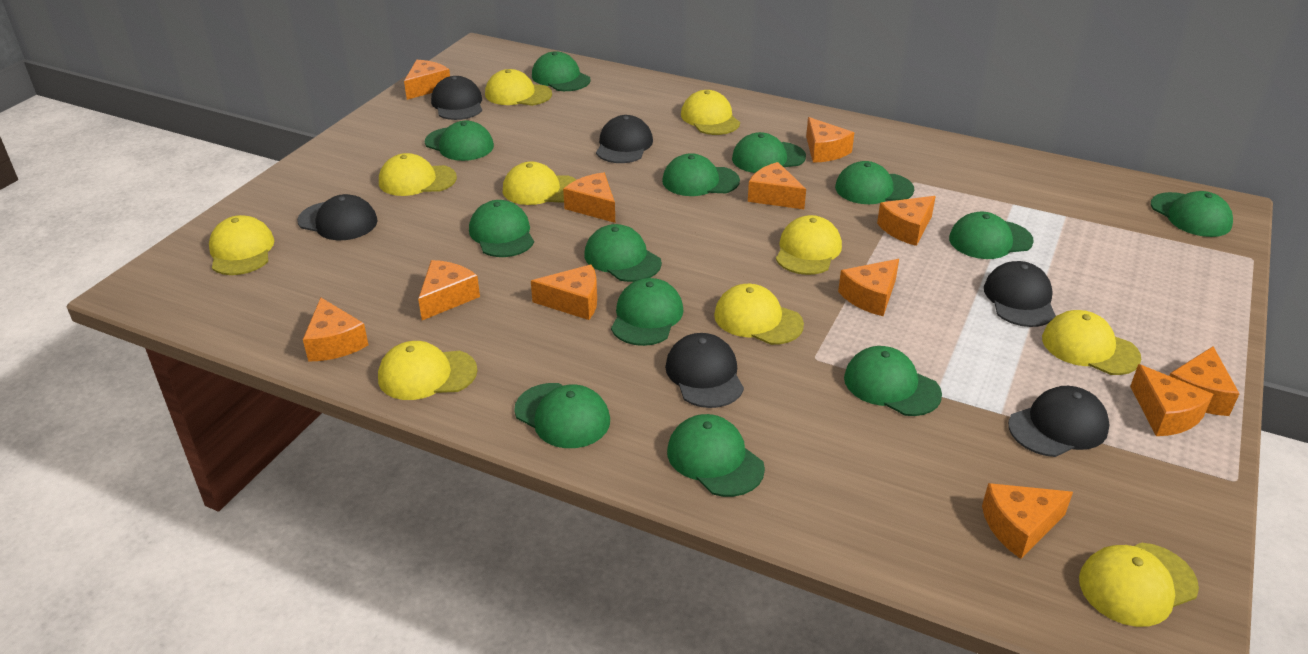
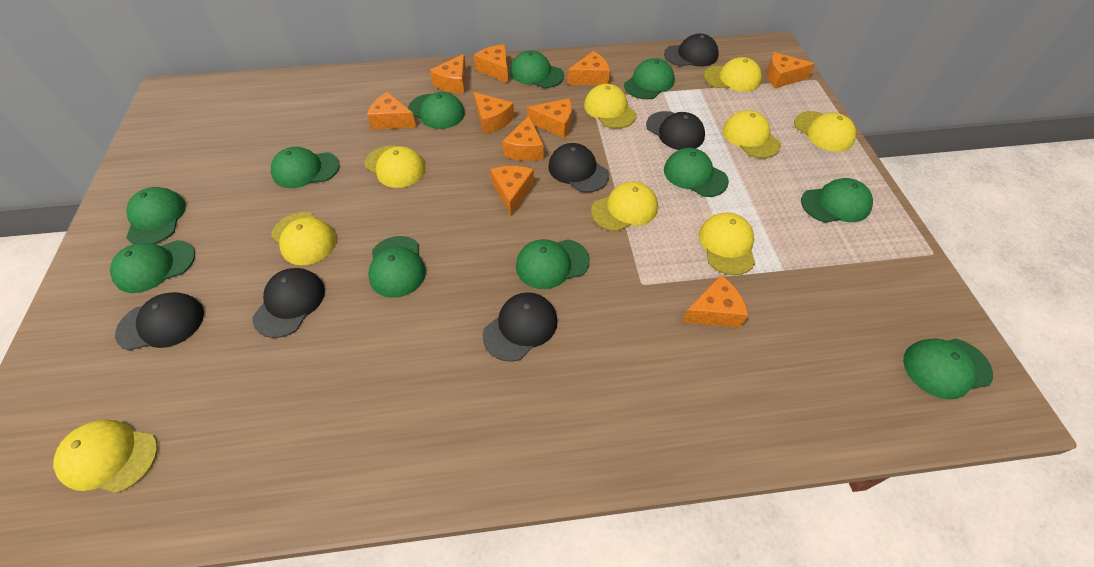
green cap: [425,121,494,161] [469,200,534,257] [514,383,610,448] [532,51,590,91] [584,224,662,282] [611,278,684,346] [662,153,740,196] [667,414,765,497] [732,132,806,173] [835,161,914,204] [844,346,942,416] [949,212,1034,259] [1151,191,1233,237] = 13 -> [110,240,195,293] [126,187,186,244] [271,147,340,188] [368,236,426,298] [408,92,465,129] [510,50,564,88] [516,239,590,289] [624,58,675,99] [664,148,729,197] [801,178,873,223] [903,338,993,399] = 11
orange cheese: [303,298,369,362] [404,60,450,100] [418,260,480,320] [531,265,597,320] [563,172,615,223] [748,162,806,209] [806,117,854,163] [838,259,899,316] [877,196,936,246] [982,483,1073,559] [1130,364,1213,436] [1169,346,1240,416] = 12 -> [367,92,416,130] [430,54,466,94] [474,44,508,83] [474,92,514,134] [490,166,534,216] [502,116,544,161] [527,98,572,138] [567,51,610,85] [682,275,748,328] [767,52,815,88] = 10
yellow cap: [209,215,274,275] [378,341,478,400] [379,153,457,196] [485,69,552,106] [503,161,576,205] [681,90,740,135] [714,284,804,345] [776,215,842,275] [1042,310,1141,375] [1079,542,1199,627] = 10 -> [53,420,158,493] [271,212,337,265] [365,145,426,188] [584,84,637,129] [591,181,658,232] [699,212,755,275] [704,57,762,92] [723,110,781,158] [794,111,856,152] = 9

